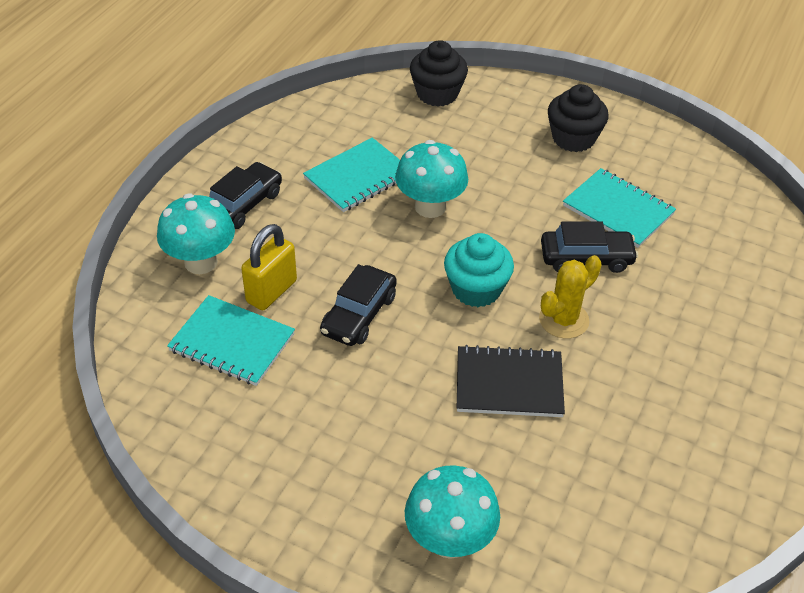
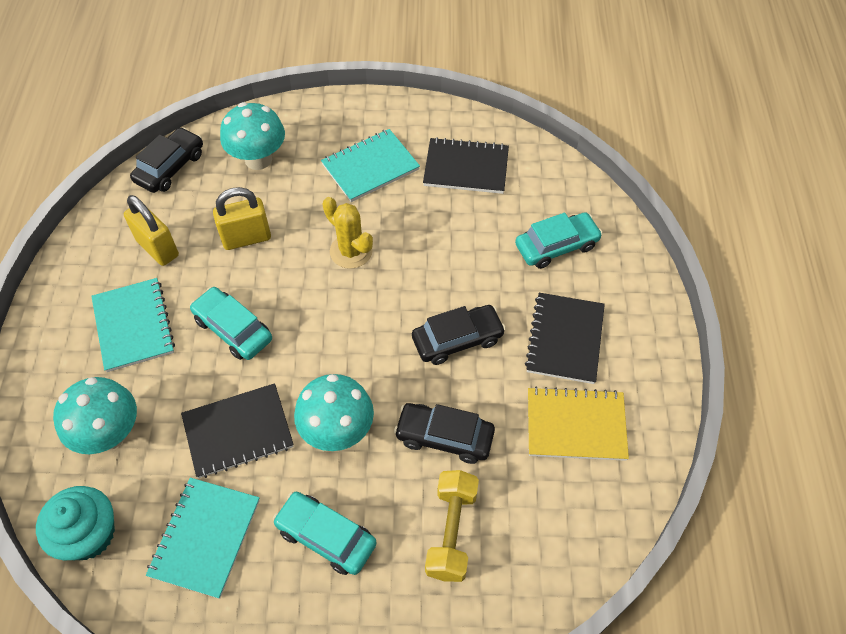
black cupcake: [410,40,468,107] [548,84,609,152] = 2 -> none = 0
black notebook: [457,345,565,417] = 1 -> [181,383,294,478] [423,137,509,194] [525,293,605,384] = 3
turquoise car: none = 0 -> [190,287,272,360] [273,491,377,575] [515,212,603,269] = 3
yellow dumbbell: none = 0 -> [425,470,479,582] = 1
yellow notebook: none = 0 -> [528,387,629,461] = 1
yellow padlock: [241,224,297,310] = 1 -> [124,195,179,266] [213,187,271,250] = 2

